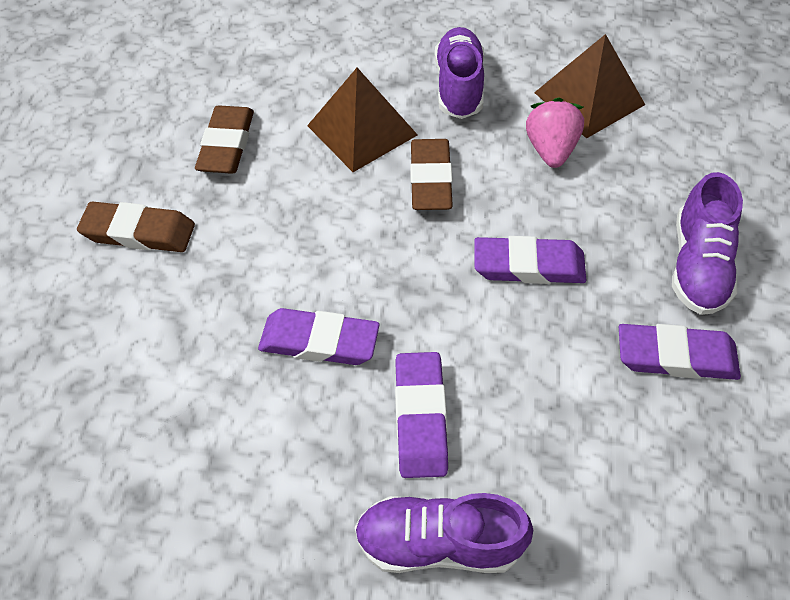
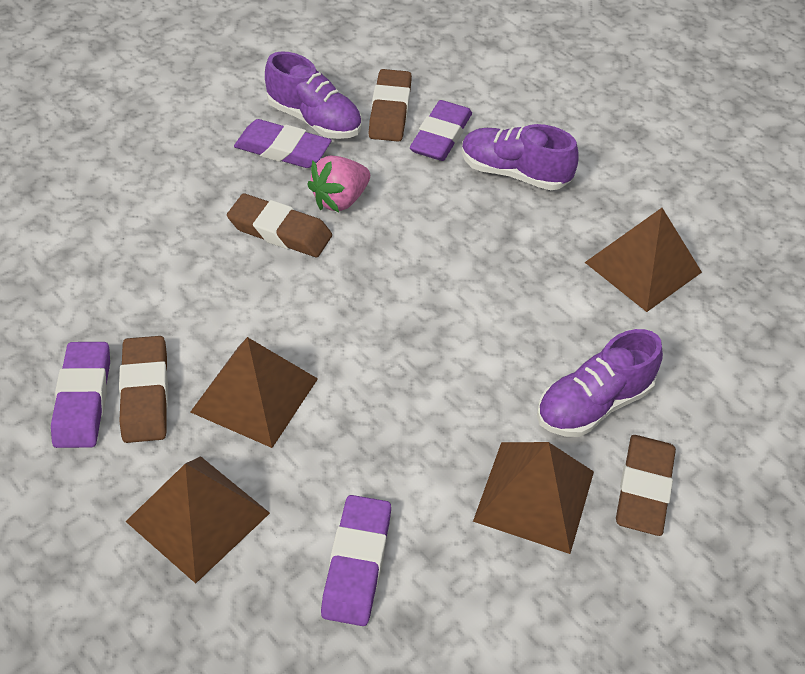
brown eraser: [77,201,195,252] [195,105,254,174] [410,139,453,210] = 3 -> [119,336,168,443] [227,194,332,257] [369,69,412,142] [616,435,676,536] = 4
brown pyramid: [307,68,418,172] [534,34,645,139] = 2 -> [125,456,270,584] [190,337,318,448] [473,442,594,554] [585,208,702,312] = 4

